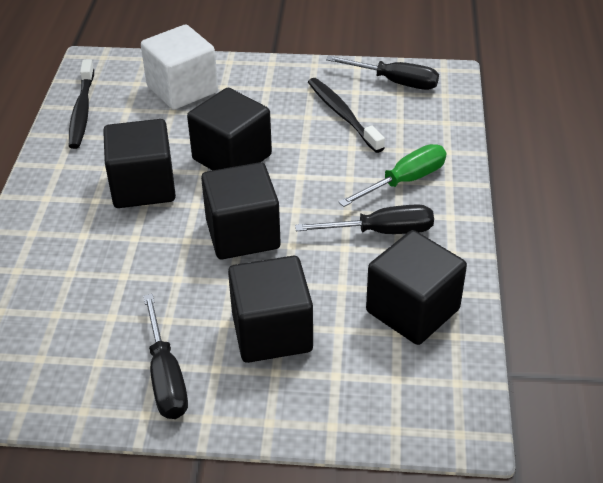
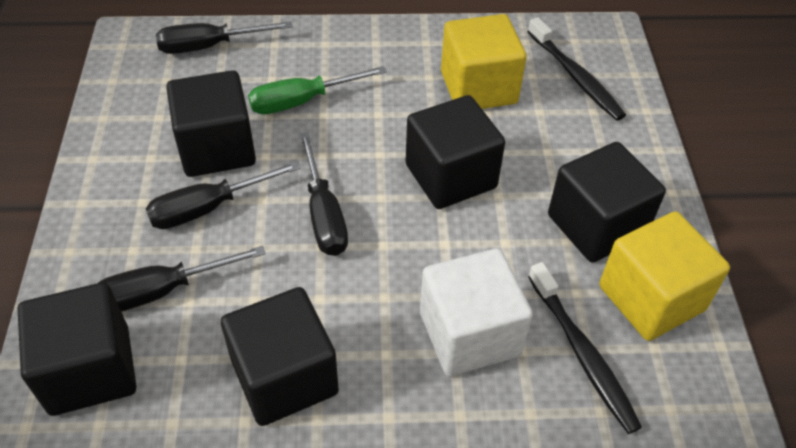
black screwdriver: [143,294,188,419] [295,204,434,234] [326,56,439,90] = 3 -> [98,245,266,312] [145,161,301,229] [156,21,292,54] [299,132,348,256] = 4
yellow cube: none = 0 -> [441,14,527,109] [599,211,730,341] = 2

